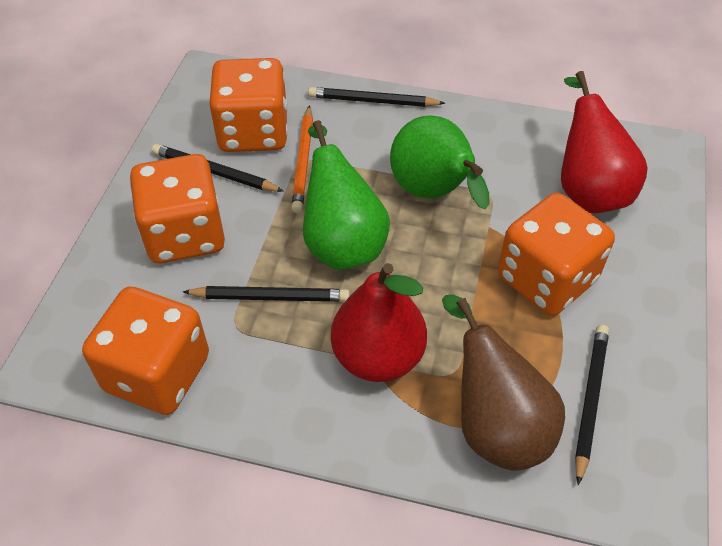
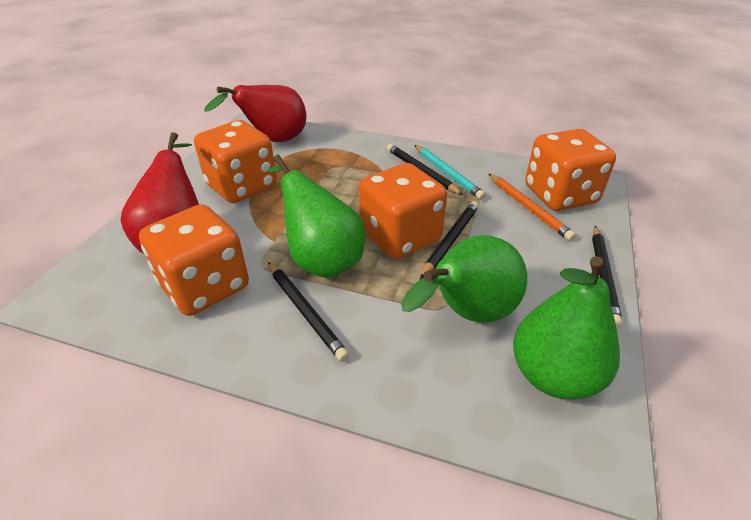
brown pear: [442,295,565,471] = 1 -> none = 0
green pear: [303,120,390,270] [390,115,490,209] = 2 -> [268,155,365,278] [401,235,527,323] [513,256,620,400] = 3
turquoise pencil: none = 0 -> [414,145,486,200] = 1

